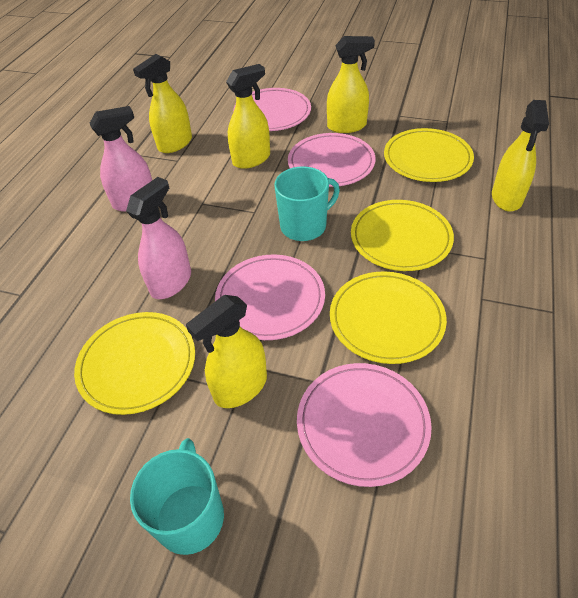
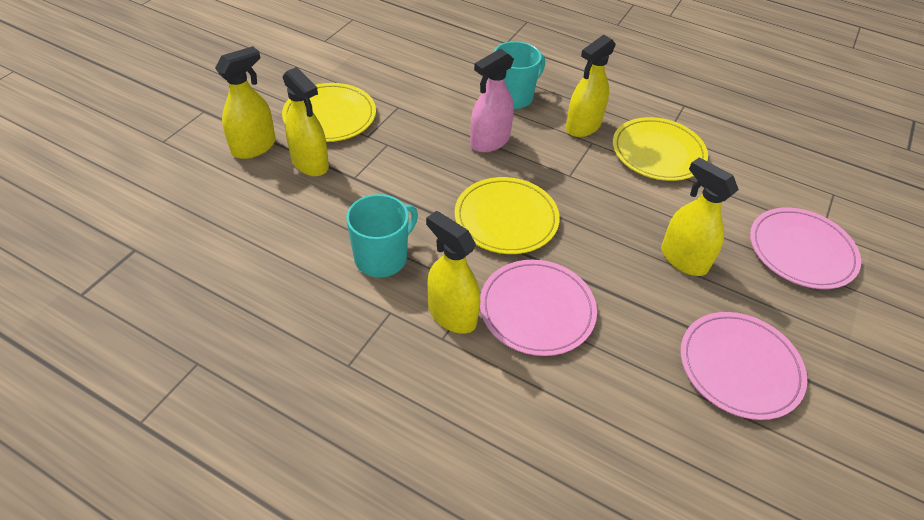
pink plate: [215,254,325,340] [233,88,311,131] [288,133,375,187] [297,363,432,487] = 4 -> [480,260,597,356] [680,312,807,420] [750,207,861,289] = 3
pink spray bottle: [90,106,152,212] [126,177,191,299] = 2 -> [470,48,514,152] = 1
yellow plate: [74,312,195,415] [330,271,447,364] [351,200,454,271] [384,128,474,182] = 4 -> [282,83,376,142] [455,177,560,254] [613,117,708,181] = 3

